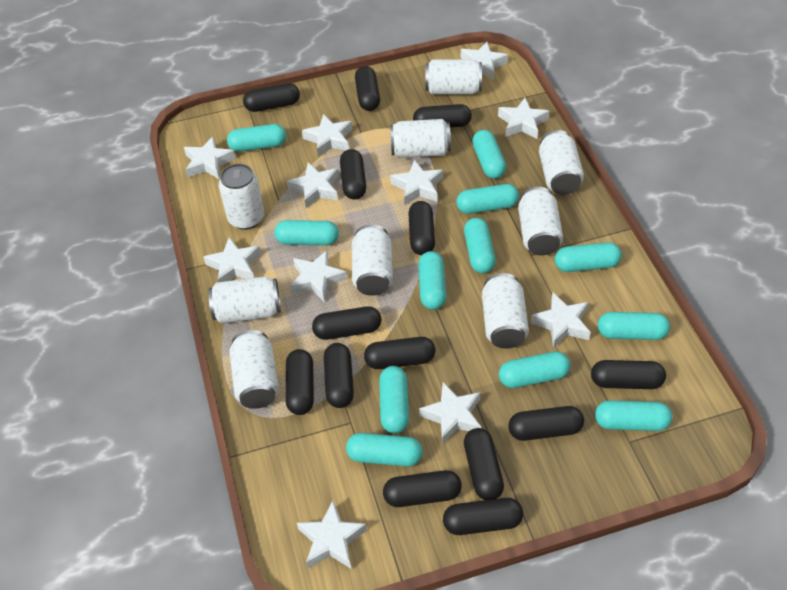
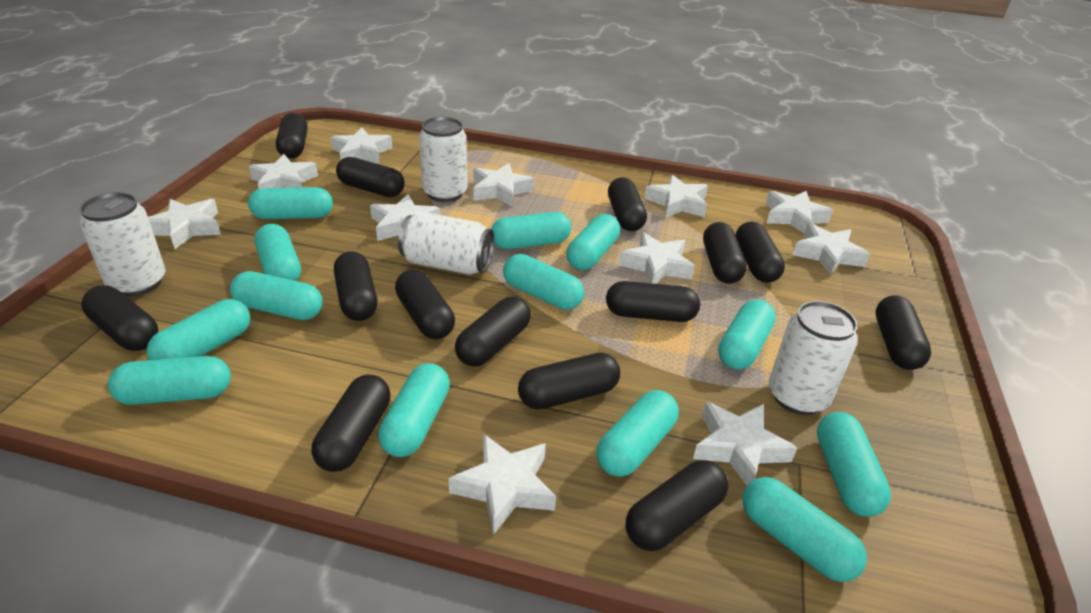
turquoise capsule: [227,124,286,152] [274,220,339,246] [346,433,423,466] [379,366,409,434] [418,251,446,310] [456,184,519,214] [464,218,496,273] [472,130,506,179] [499,351,570,388] [555,242,622,272] [595,400,672,431] [598,312,670,340] = 12 -> [108,356,231,405] [147,299,250,360] [230,271,323,320] [248,187,333,219] [255,224,301,281] [378,363,450,457] [491,212,572,249] [503,254,584,310] [566,214,620,270] [596,390,679,477] [718,299,776,370] [742,477,867,582] [817,412,891,517] = 13
white can: [208,276,281,324] [219,163,264,230] [229,330,279,409] [352,225,393,296] [390,119,451,158] [425,59,482,95] [482,273,529,349] [518,187,563,256] [539,130,584,195] = 9 -> [80,192,166,296] [398,211,494,275] [419,117,467,202] [769,301,858,415] = 4

